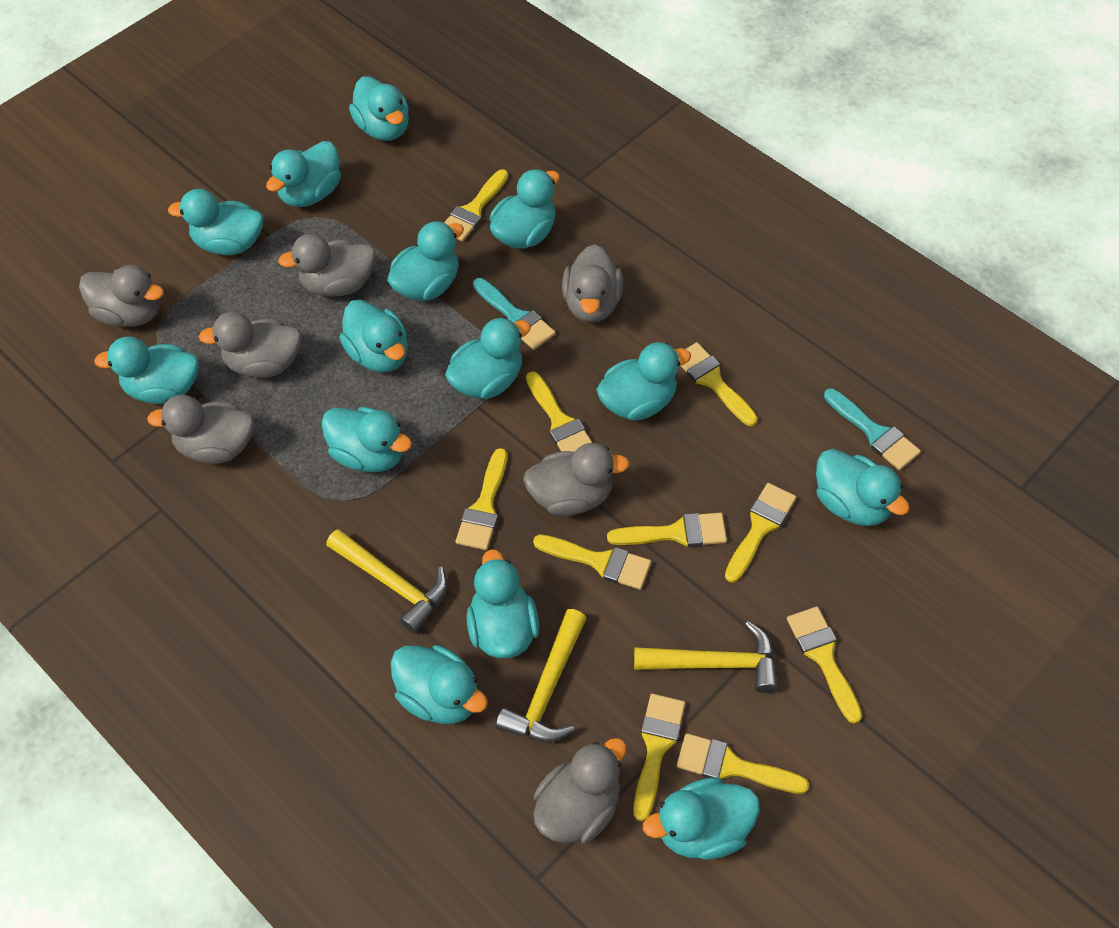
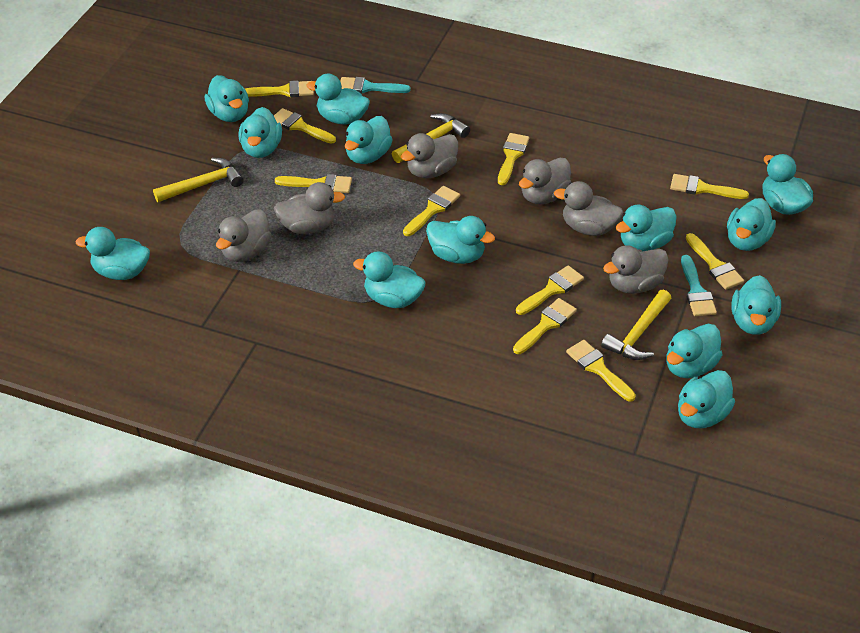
grey duck: [79,265,164,327] [147,395,254,464] [199,312,302,378] [278,234,376,297] [523,443,630,516] [534,738,627,843] [562,244,623,322] = 7 -> [216,209,272,262] [274,182,345,234] [401,133,458,178] [519,158,571,204] [554,181,623,236] [603,245,669,294] = 6
turquoise duck: [94,336,199,404] [168,189,263,255] [266,141,341,207] [321,407,412,472] [339,300,408,372] [349,76,409,141] [387,221,464,301] [391,645,488,724] [445,317,531,399] [467,549,539,659] [490,169,560,249] [596,342,691,421] [643,777,760,860] [816,449,910,526] = 14 -> [76,227,150,280] [204,75,249,122] [238,107,282,158] [306,74,370,125] [345,116,393,164] [353,251,425,308] [426,216,495,264] [616,205,677,252] [666,324,723,378] [678,370,735,428] [727,198,776,251] [731,275,781,335] [762,154,813,215] = 13

